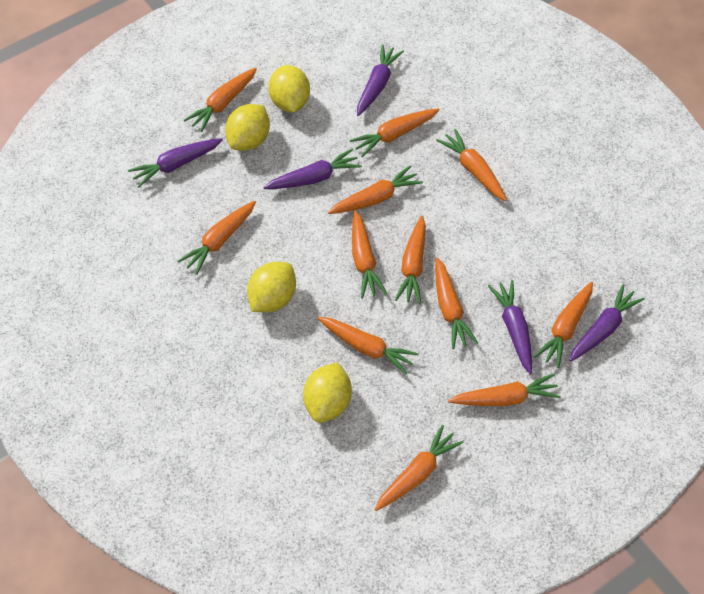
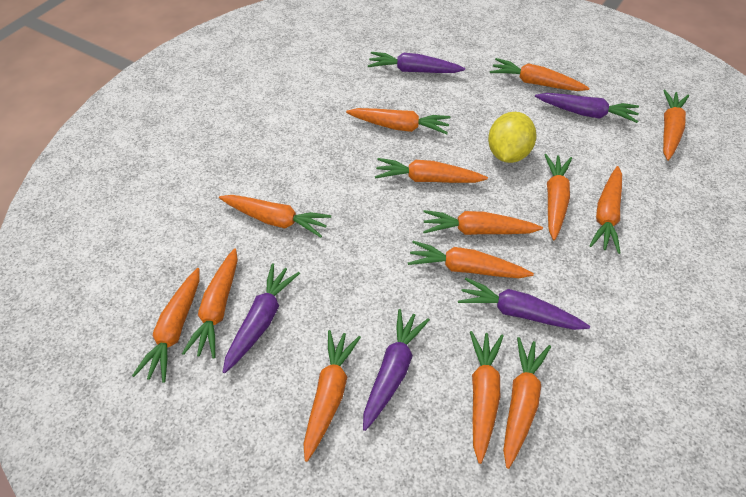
orange carrot: [178,201,256,275] [184,67,257,132] [317,317,419,375] [328,165,423,214] [350,108,439,157] [352,210,387,299] [375,425,464,511] [395,216,426,304] [435,257,478,349] [436,129,507,201] [448,374,561,406] [534,282,593,368] = 12 -> [132,268,200,383] [182,248,238,359] [219,195,331,238] [303,330,361,462] [346,108,450,134] [375,158,488,183] [408,241,534,278] [423,210,543,235] [470,331,504,464] [490,58,589,91] [503,337,551,469] [544,154,572,240] [589,166,622,254] [663,90,689,161] = 14
yellow lemon: [225,104,270,151] [247,262,296,312] [268,65,310,112] [303,362,352,423] = 4 -> [488,112,537,163] = 1

